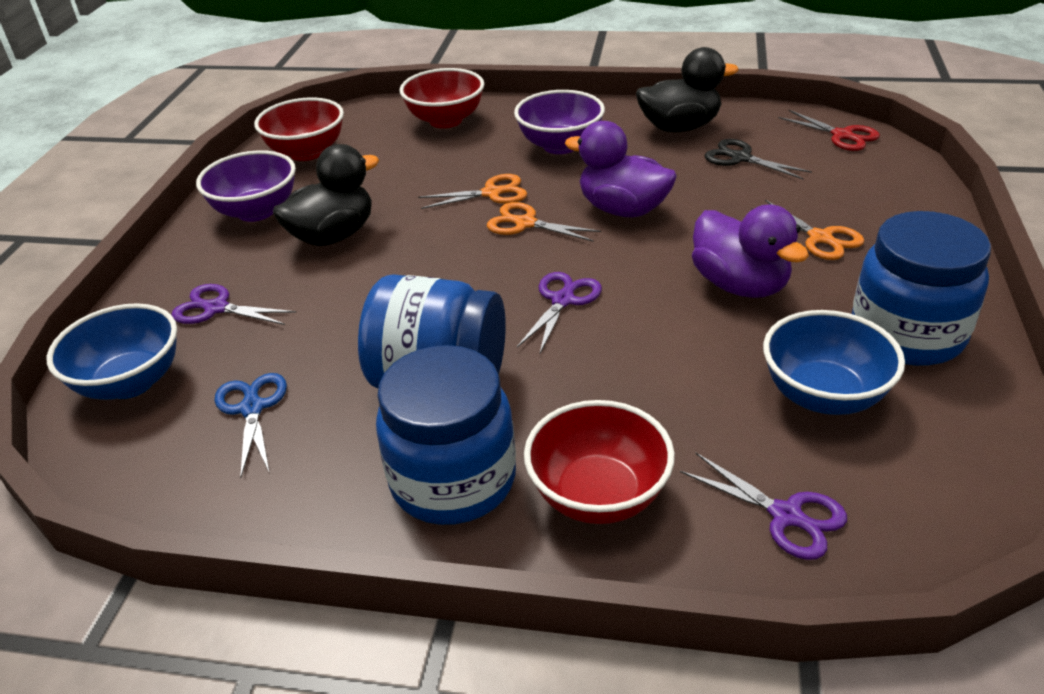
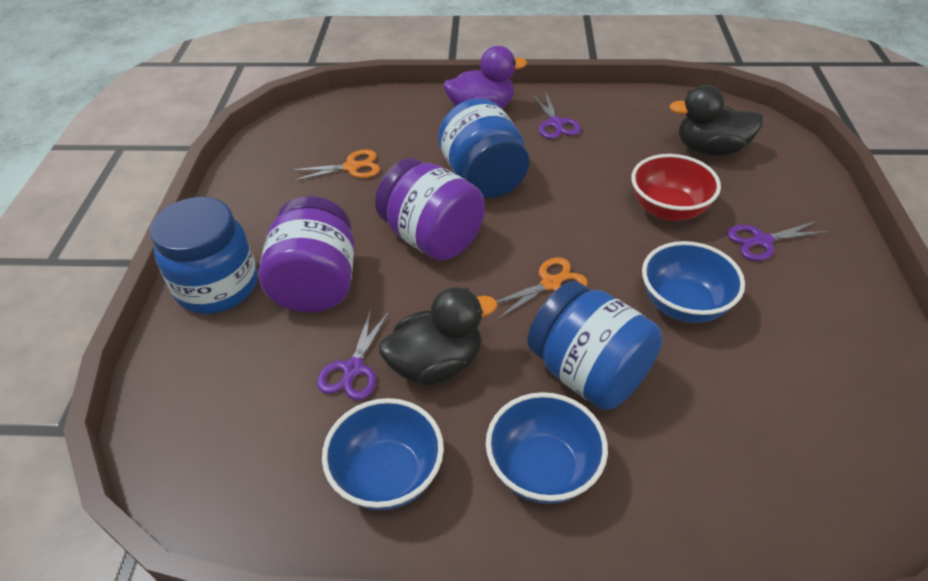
black scissors: [704,139,812,179] = 1 -> none = 0
blue bowl: [47,303,177,400] [763,310,905,415] = 2 -> [322,398,444,510] [486,392,608,504] [642,241,745,323] = 3
blue scissors: [215,373,287,478] = 1 -> none = 0
orange scissors: [418,174,527,209] [487,202,601,242] [751,200,864,260] = 3 -> [291,149,380,181] [497,257,588,320] = 2
purple bowl: [196,150,296,222] [514,90,605,154] = 2 -> none = 0
purple duck: [565,121,677,217] [692,204,809,298] = 2 -> [444,46,527,109] = 1
purple jar: none = 0 -> [259,196,354,312] [375,158,485,261] = 2
red bowl: [254,98,344,161] [400,68,484,128] [524,400,675,524] = 3 -> [631,154,721,221] = 1
red scissors: [778,110,880,151] = 1 -> none = 0

